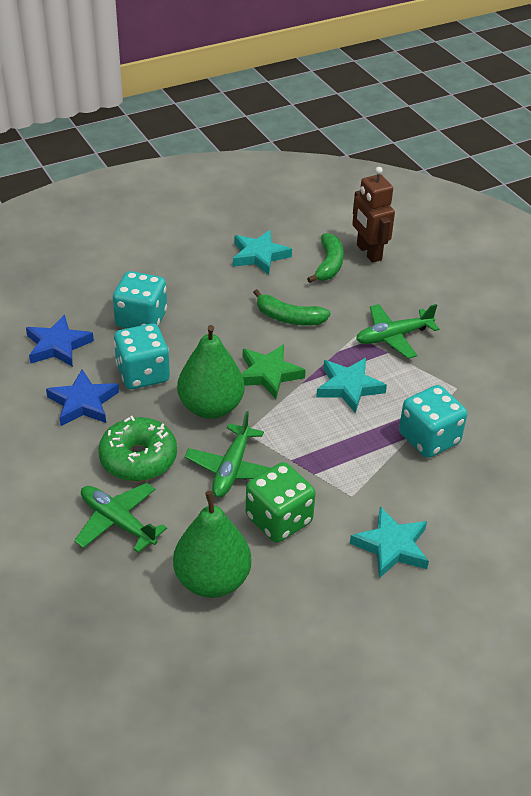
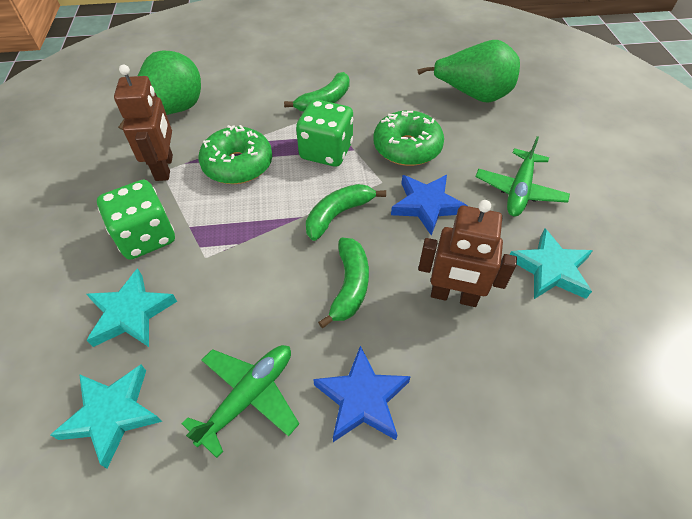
brown robot: [352,167,395,263] = 1 -> [114,64,173,181] [418,200,517,307] = 2
green banana: [253,289,331,325] [307,233,344,283] = 2 -> [284,72,349,112] [306,184,386,241] [318,238,369,328] = 3
green dice: [246,462,316,543] = 1 -> [97,180,175,260] [296,99,353,167] = 2
green donut: [98,416,177,481] = 1 -> [199,125,272,184] [373,110,444,166] = 2
green plane: [74,483,167,553] [185,411,270,497] [356,304,439,359] = 3 -> [181,345,299,458] [475,136,570,216] = 2
green star: [242,344,306,399] = 1 -> none = 0
turquoise dice: [113,271,167,328] [114,324,170,389] [399,385,467,458] = 3 -> none = 0

